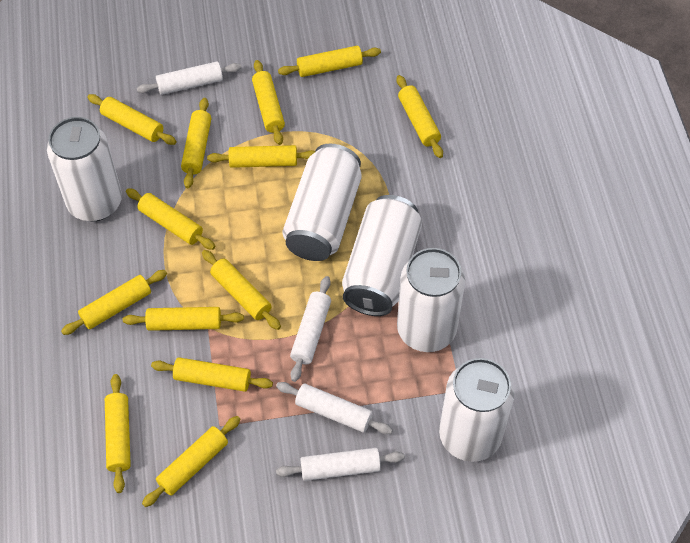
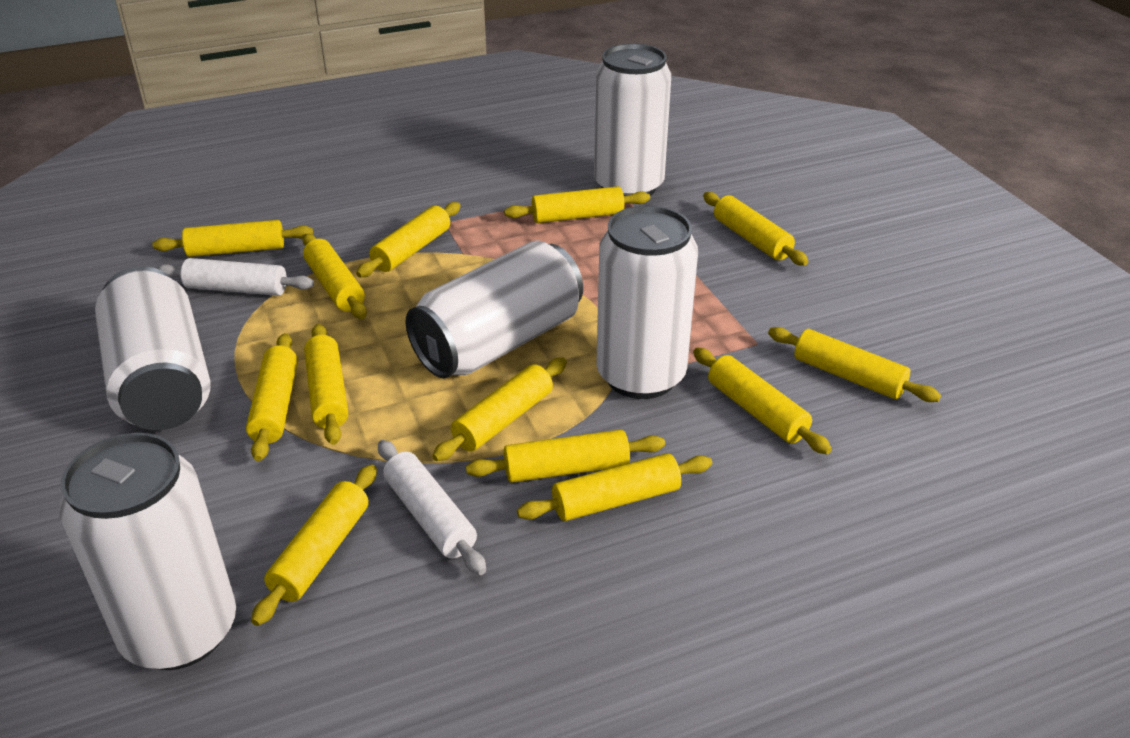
white rolling pin: [137,62,242,95] [276,382,393,434] [276,448,405,481] [290,276,331,382] = 4 -> [156,258,314,296] [378,440,486,575] = 2

